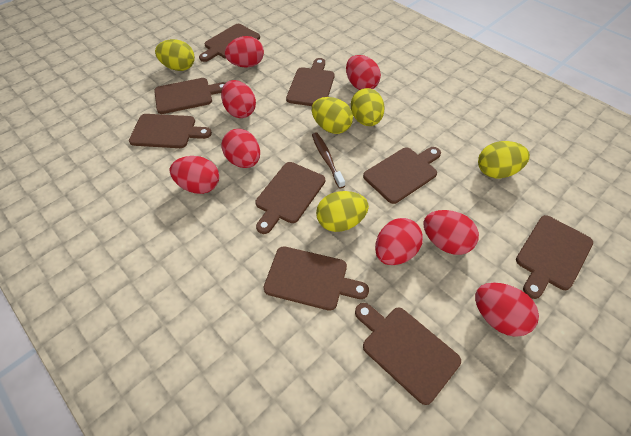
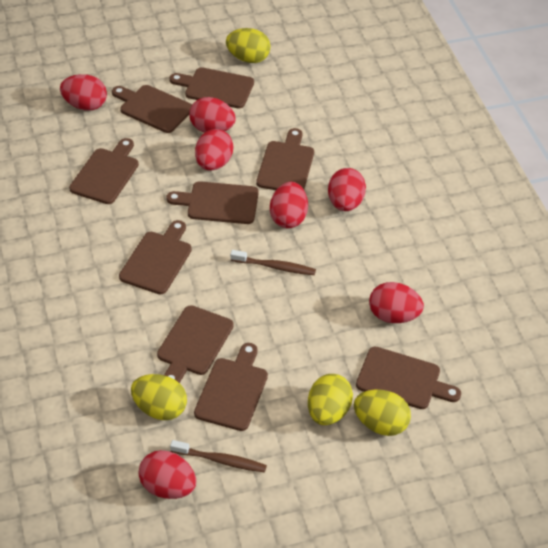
brown toothbrush: [312,132,345,189] = 1 -> [170,440,267,473] [230,250,316,275] = 2
red egg: [170,156,219,194] [221,80,256,118] [222,129,260,168] [225,36,264,68] [346,55,381,90] [375,218,423,265] [423,210,479,255] [475,283,539,337] = 8 -> [60,74,107,110] [139,450,196,499] [189,97,236,132] [195,129,233,171] [270,182,308,228] [328,168,366,211] [369,282,424,323] = 7
yellow egg: [155,39,195,71] [312,97,353,134] [316,191,369,232] [351,88,385,126] [478,141,530,179] = 5 -> [131,374,187,420] [226,28,271,63] [308,374,353,425] [354,389,411,436] = 4

